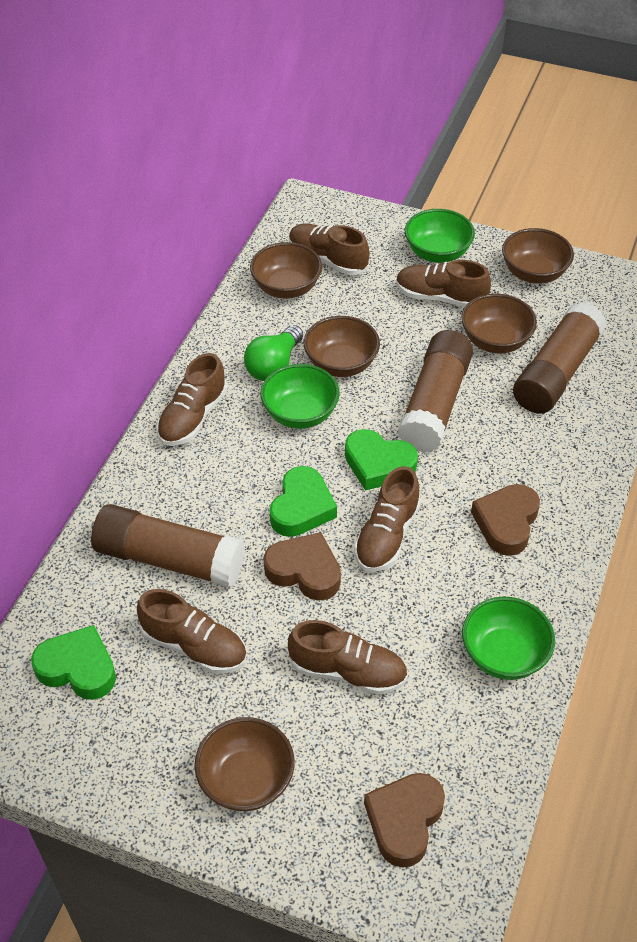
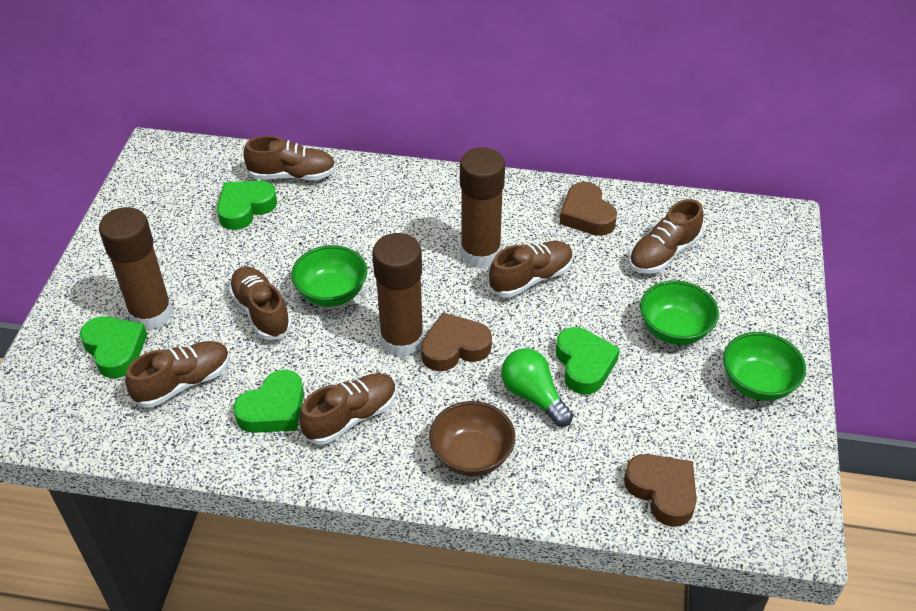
brown bowl: [194,717,295,811] [250,242,322,298] [304,316,380,377] [461,294,537,353] [502,228,574,284] = 5 -> [429,401,515,476] = 1
green heart: [31,625,116,700] [270,466,337,537] [345,429,418,491] = 3 -> [80,316,147,378] [217,180,277,230] [233,370,304,433] [556,327,620,394] = 4

